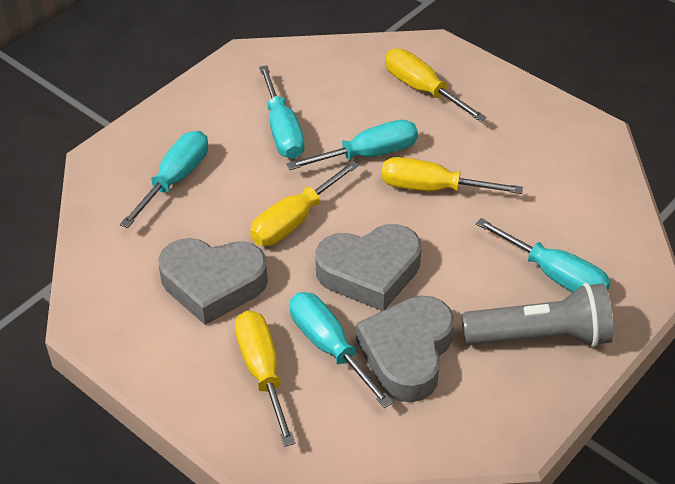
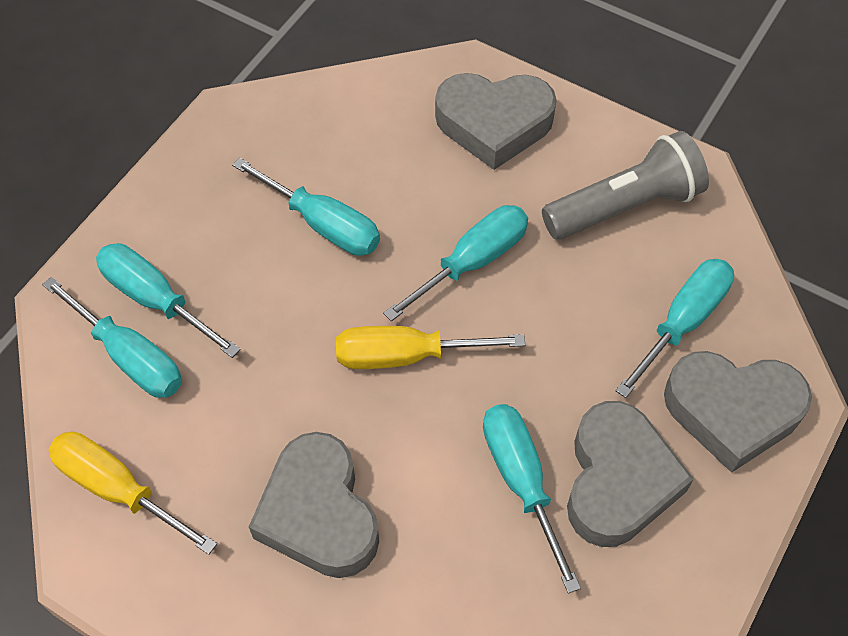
grey heart: [158,238,268,325] [315,224,422,311] [356,296,454,402] = 3 -> [249,432,379,578] [435,73,557,170] [567,401,694,547] [664,351,812,473] = 4
turquoise screwdriver: [120,131,208,228] [259,65,305,159] [287,120,418,170] [290,292,393,408] [476,218,611,292] = 5 -> [42,277,182,398] [96,243,241,358] [232,157,380,256] [383,205,528,321] [483,404,581,594] [616,259,734,398] = 6
yellow screwdriver: [235,311,295,447] [250,160,359,246] [381,157,523,194] [385,49,486,122] = 4 -> [49,432,217,555] [336,326,525,369] = 2

